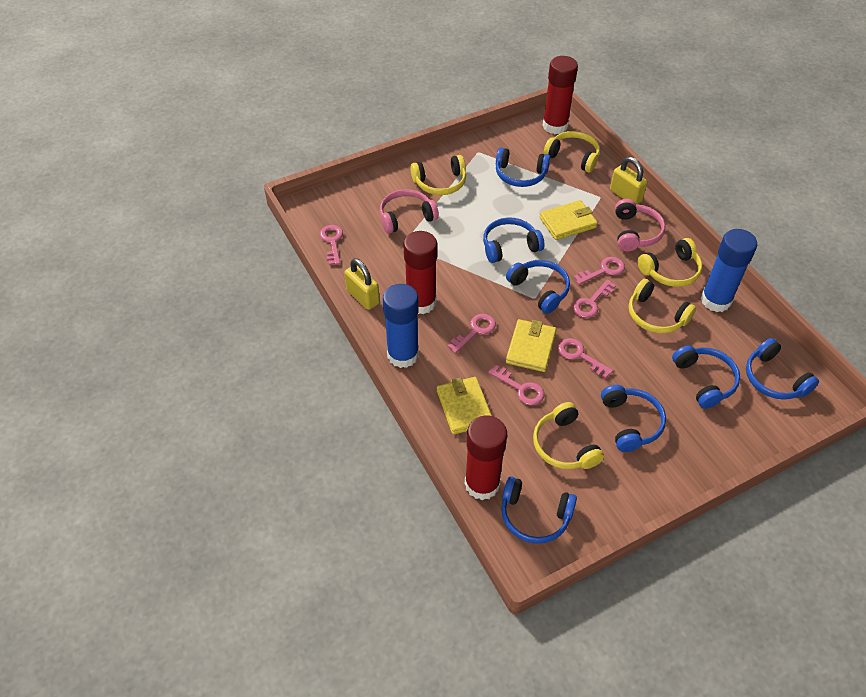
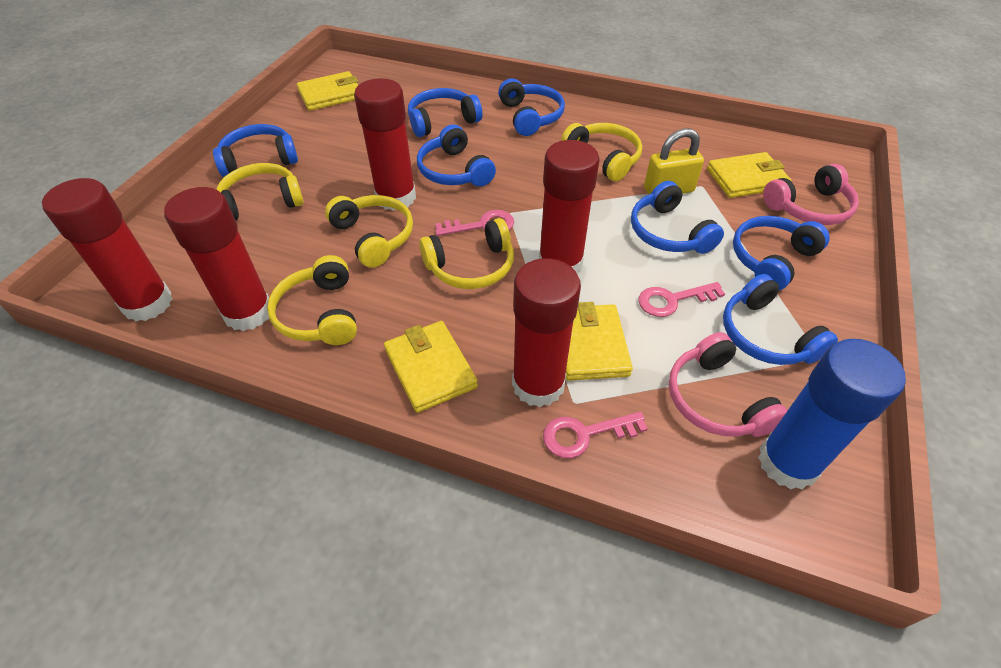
blue glue stick: [383,284,419,368] [701,229,757,312] = 2 -> [758,339,906,490] = 1
pink key: [320,225,343,265] [448,314,496,354] [488,365,544,405] [558,338,613,379] [573,280,616,318] [574,257,625,285] = 6 -> [435,210,514,236] [543,412,648,458] [638,282,725,317] = 3
red glue stick: [404,231,437,314] [465,415,507,500] [543,56,578,134] = 3 -> [42,178,173,321] [164,187,269,331] [354,78,416,211] [512,258,581,407] [539,140,600,275] = 5
yellow padlock: [344,258,380,310] [610,157,647,204] = 2 -> [644,128,704,195] = 1
yellow wallet: [437,377,492,435] [506,319,557,372] [540,200,598,240] = 3 -> [297,71,358,111] [384,321,478,413] [566,302,633,381] [707,152,791,198] = 4

